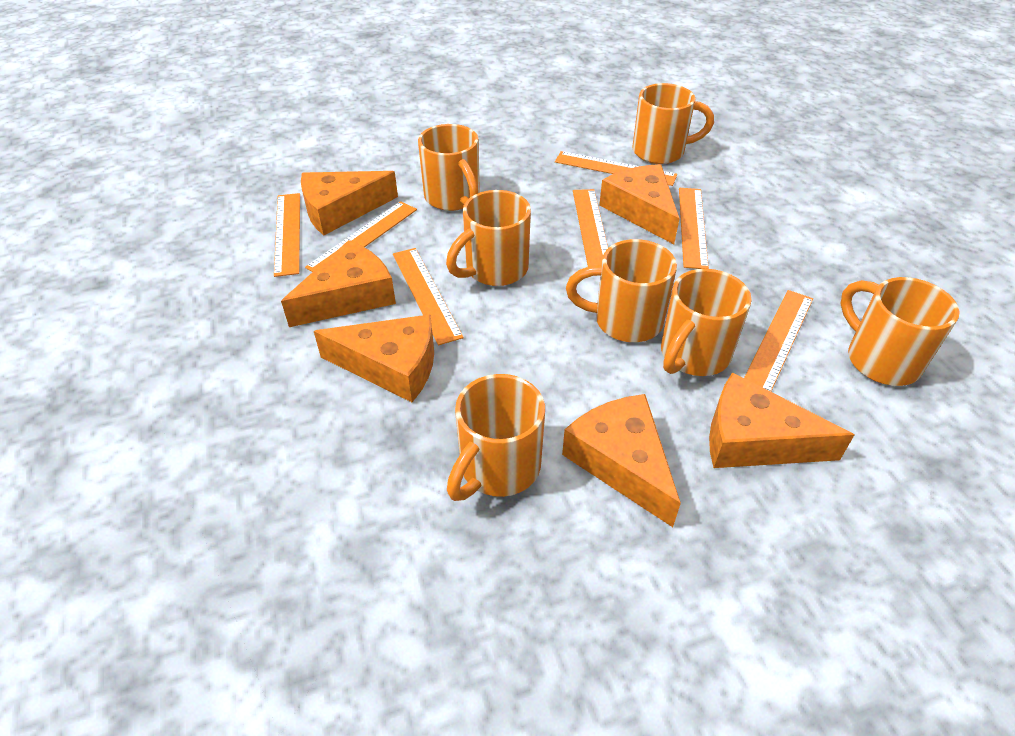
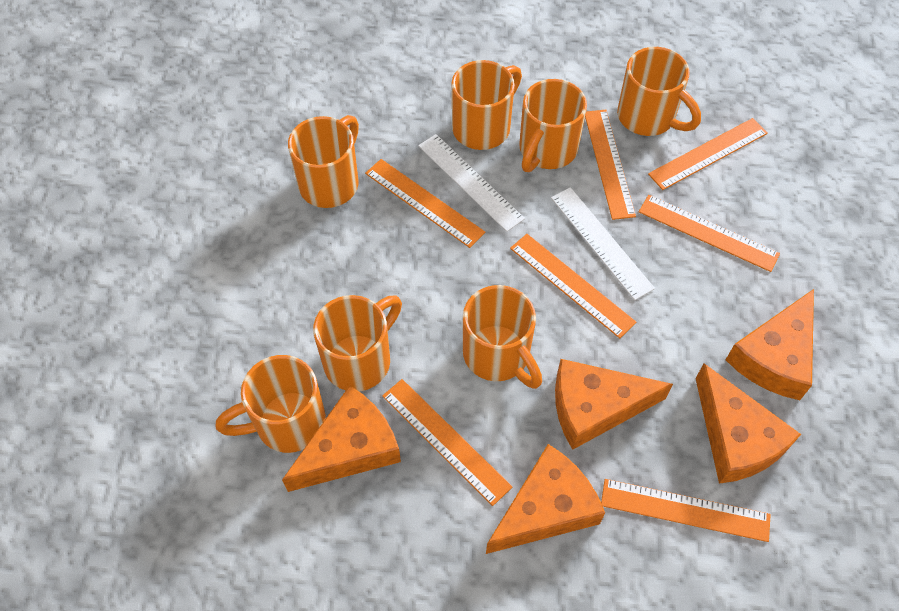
orange cheese: [281,240,396,327] [301,171,398,235] [314,315,434,402] [562,394,681,527] [599,164,680,244] [709,372,854,468] = 6 -> [282,385,401,492] [486,444,605,554] [555,359,673,450] [695,363,801,484] [726,289,814,400] = 5
white ruler: none = 0 -> [418,134,525,232] [551,187,655,300] = 2

